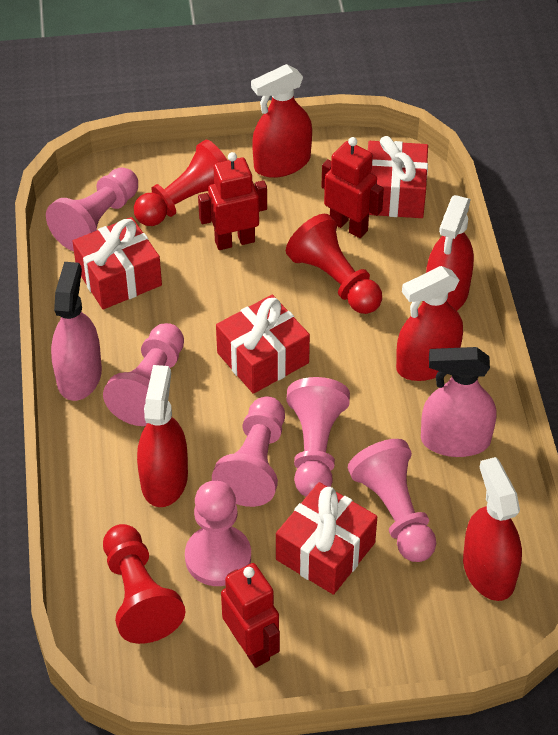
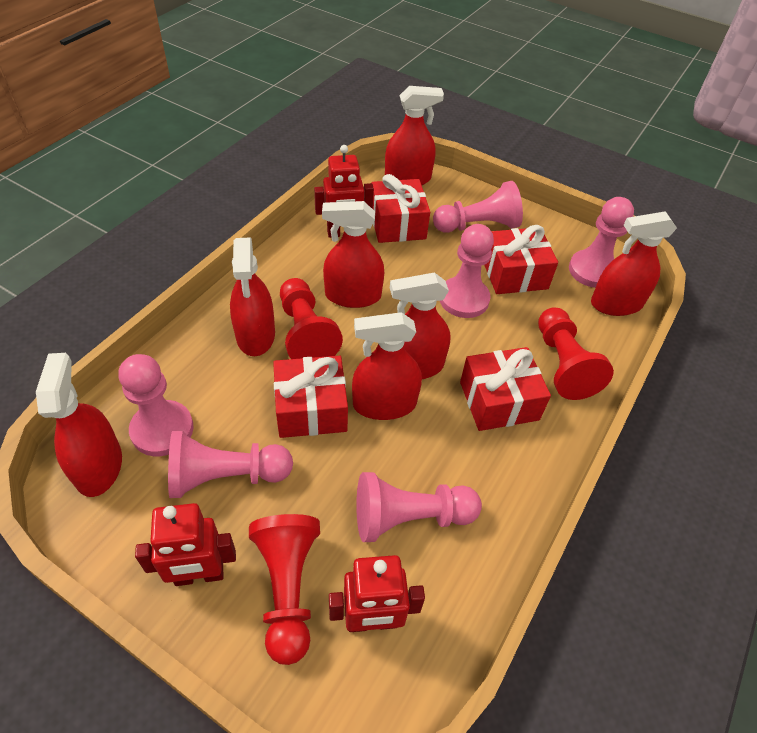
pink spray bottle: [51,262,102,401] [421,347,497,457] = 2 -> none = 0
red spray bottle: [137,365,188,507] [251,64,312,178] [396,266,463,381] [426,195,474,311] [463,457,522,601] = 5 -> [36,353,122,497] [230,238,275,356] [322,201,384,308] [352,312,422,420] [385,86,444,185] [390,273,450,379] [591,211,677,316] = 7

